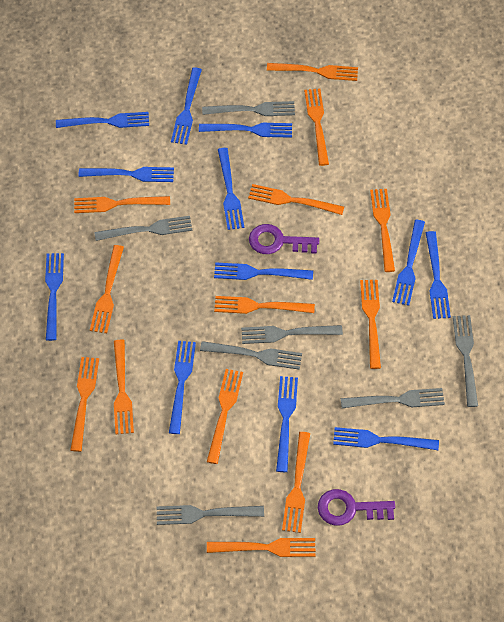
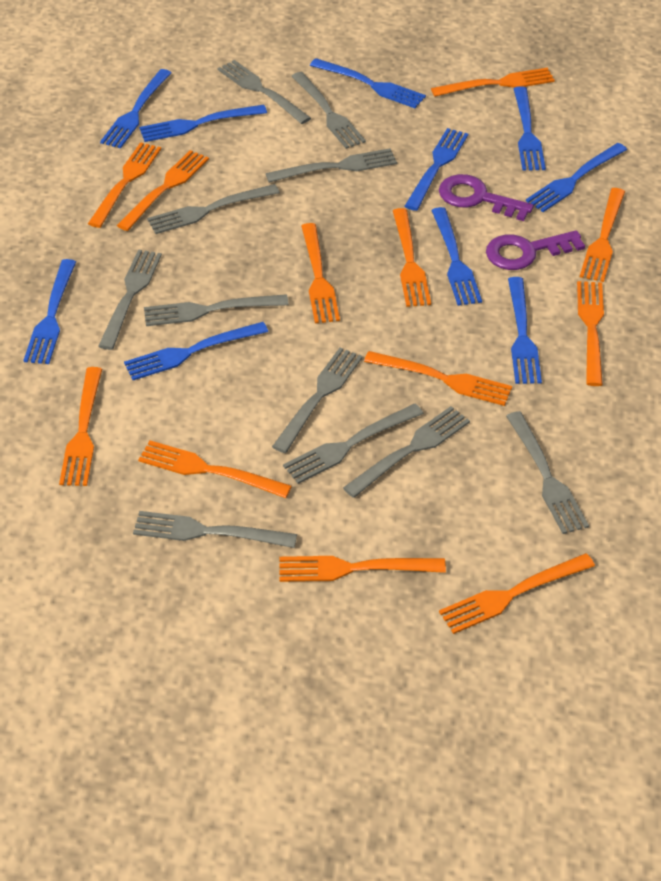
blue fork: [45,253,64,341] [56,112,149,128] [79,167,174,182] [169,341,196,434] [171,67,202,145] [199,123,292,138] [214,262,313,280] [218,148,244,230] [276,376,298,472] [333,427,439,450] [392,220,425,306] [426,231,451,319] = 12 -> [23,259,76,364] [100,69,171,148] [124,322,268,380] [139,104,267,142] [310,58,426,108] [405,128,468,211] [431,207,482,306] [508,277,542,384] [513,86,546,171] [526,143,627,212] = 10
grey fork: [94,216,192,241] [157,505,264,525] [200,341,302,370] [202,101,295,116] [241,325,343,344] [341,388,445,408] [453,315,478,407] = 7 -> [98,250,162,350] [133,511,297,548] [144,294,289,326] [147,184,280,234] [218,60,311,124] [266,148,397,183] [272,348,363,453] [283,404,424,484] [291,72,366,149] [343,406,470,498] [506,411,589,534] = 11
orange fork: [70,357,99,452] [74,196,170,213] [90,245,124,333] [114,340,134,434] [207,369,243,464] [207,538,316,557] [214,296,315,314] [248,184,344,215] [267,63,358,81] [282,432,310,533] [304,89,329,166] [360,280,381,369] [370,189,395,272] = 13 -> [59,367,102,486] [88,142,161,228] [117,150,209,231] [138,440,292,498] [279,556,446,582] [301,223,340,323] [364,351,512,406] [393,208,431,307] [431,68,555,97] [439,553,595,634] [577,281,604,386] [580,188,625,282] = 12

